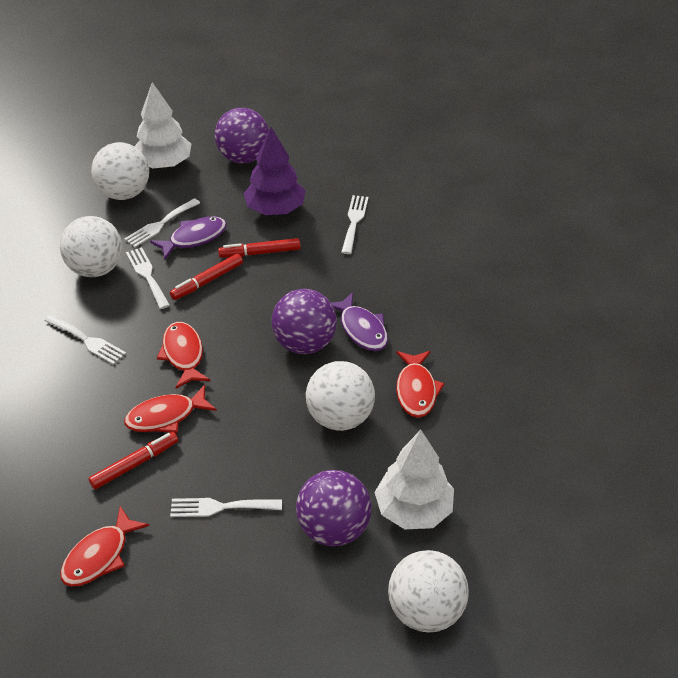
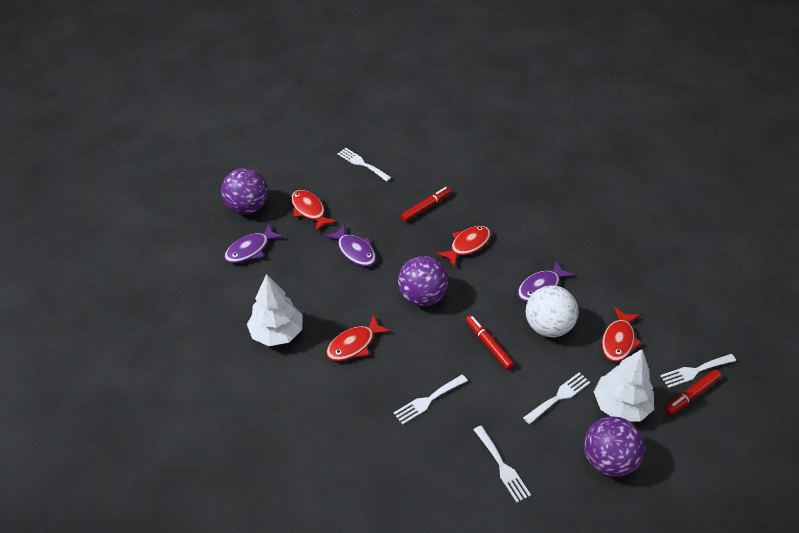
purple fish: [150,216,227,260] [331,292,388,351] = 2 -> [224,224,284,263] [325,225,376,267] [518,261,575,302] = 3
purple tree: [243,127,306,215] = 1 -> none = 0
white ball: [60,216,122,277] [91,142,149,200] [306,361,375,431] [388,550,469,633] = 4 -> [526,285,578,337] = 1

